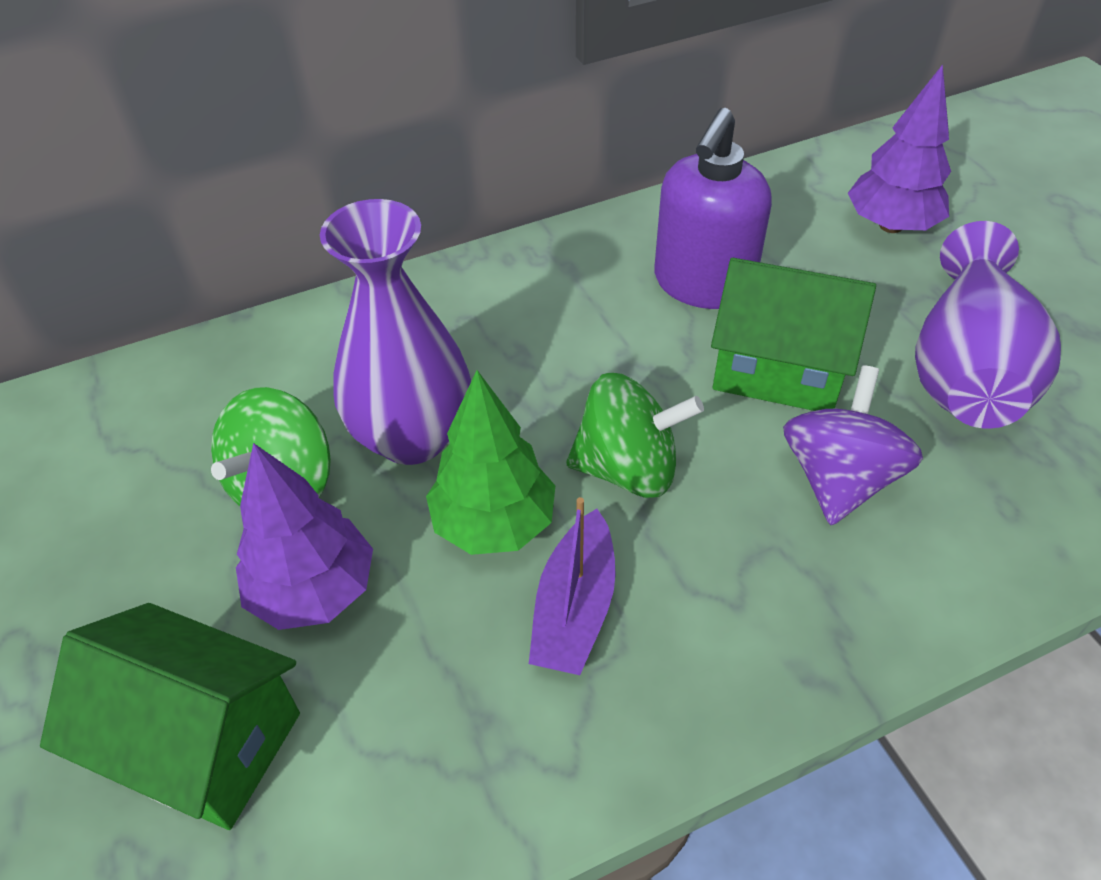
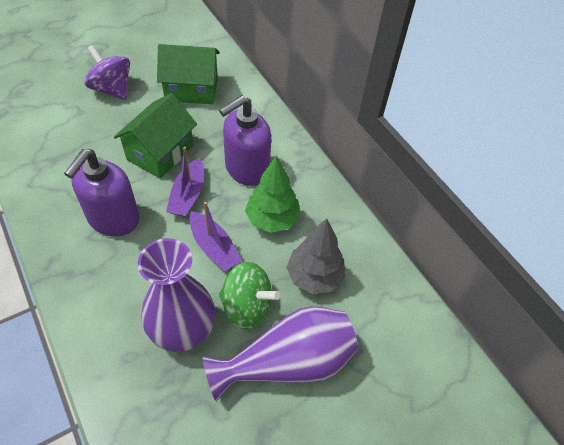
green spinning top: [211,387,331,506] [566,373,704,498] = 2 -> [219,262,280,329] = 1
grey tree: none = 0 -> [286,219,346,294] = 1
purple boat: [529,497,616,675] = 1 -> [166,147,204,217] [190,202,242,271] = 2
purple soap dispenser: [654,108,772,309] = 1 -> [64,149,140,236] [219,95,271,186] = 2
purple tree: [236,443,373,630] [848,64,951,233] = 2 -> none = 0

